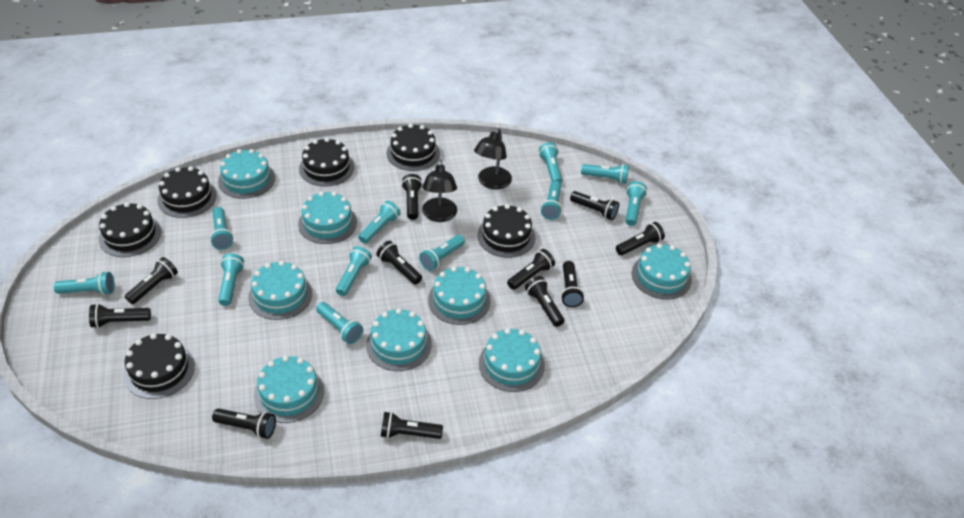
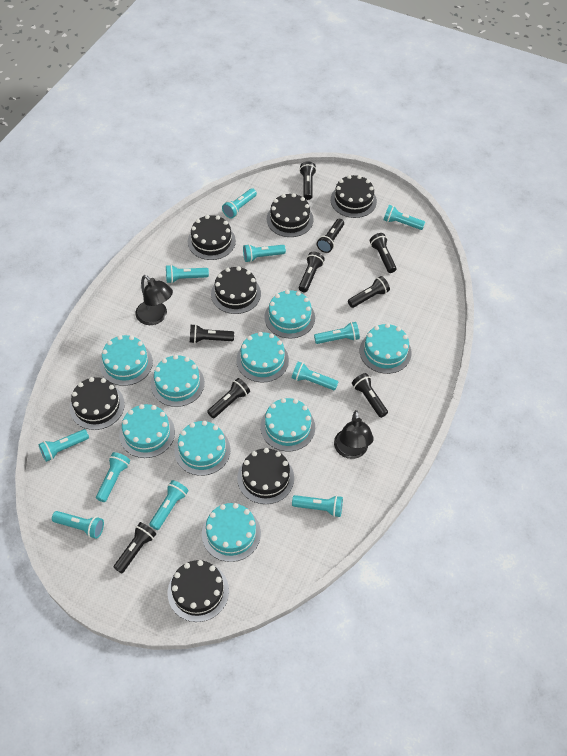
black cake: [99,202,161,257] [124,333,195,399] [157,166,217,218] [299,138,354,187] [387,124,440,171] [477,204,535,258] = 6 -> [70,377,125,430] [168,560,229,622] [188,215,236,260] [211,266,261,314] [237,448,294,504] [267,193,314,237] [331,175,377,218] = 7
black flashlight: [89,304,151,328] [125,257,178,304] [212,408,276,439] [377,241,422,285] [381,412,443,439] [401,174,423,220] [507,249,555,290] [525,276,565,327] [561,261,584,307] [570,191,619,220] [616,222,665,256] = 11 -> [113,522,156,573] [190,324,234,344] [207,378,250,418] [299,161,316,200] [299,252,325,292] [317,219,344,253] [348,276,390,308] [352,373,388,418] [370,233,396,273] = 9
turquoise cake: [218,149,275,199] [248,261,312,320] [254,355,324,423] [298,191,357,244] [366,308,432,371] [428,266,491,325] [479,328,545,392] [632,244,692,300] = 8 -> [100,335,153,386] [119,404,175,458] [151,355,205,407] [174,421,231,476] [202,503,261,562] [236,332,289,383] [260,398,315,452] [264,290,315,339] [360,323,412,374] = 9

